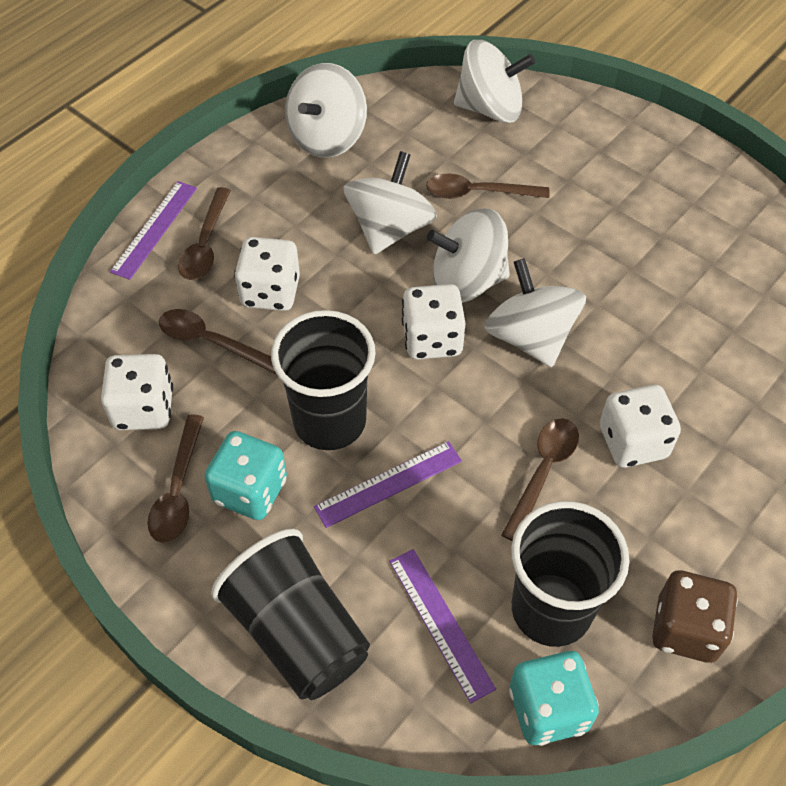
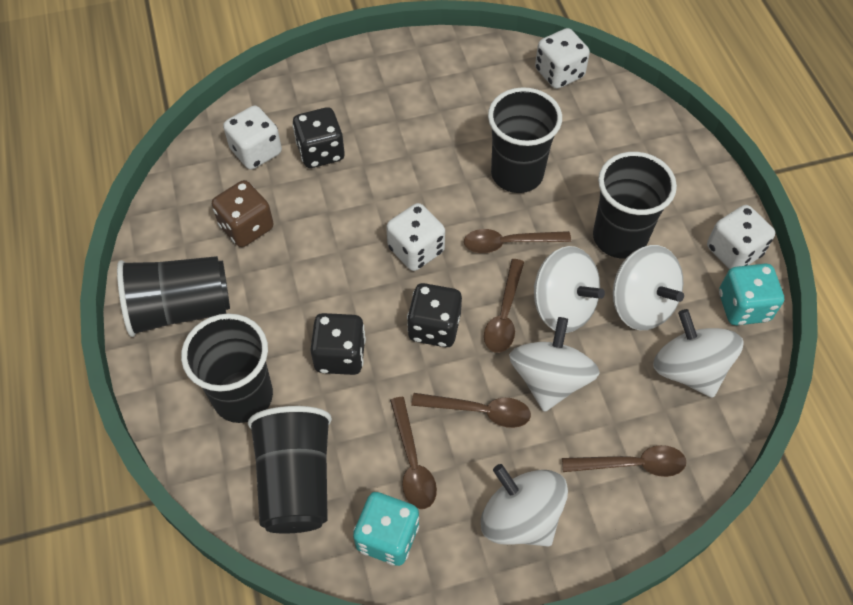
black cup: [211,529,370,700] [271,310,376,450] [511,501,630,647] = 3 -> [117,256,230,337] [181,313,273,423] [248,406,332,534] [488,87,562,193] [593,152,677,258] = 5
black dice: none = 0 -> [292,107,345,168] [310,313,366,375] [407,283,462,347] = 3
purple ruler: [110,181,197,280] [314,441,462,528] [389,549,496,703] = 3 -> none = 0

